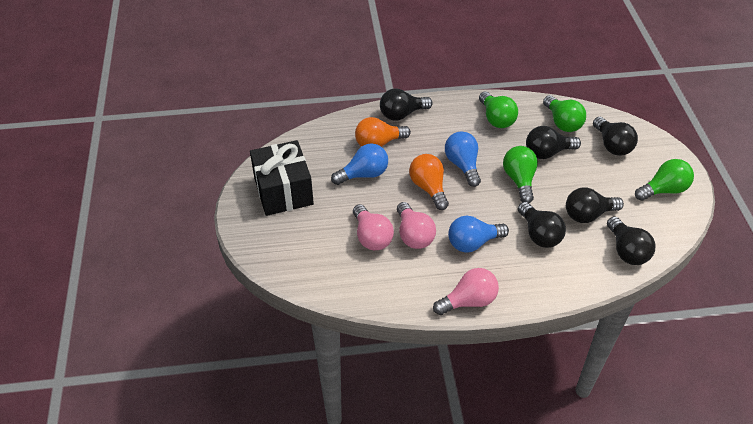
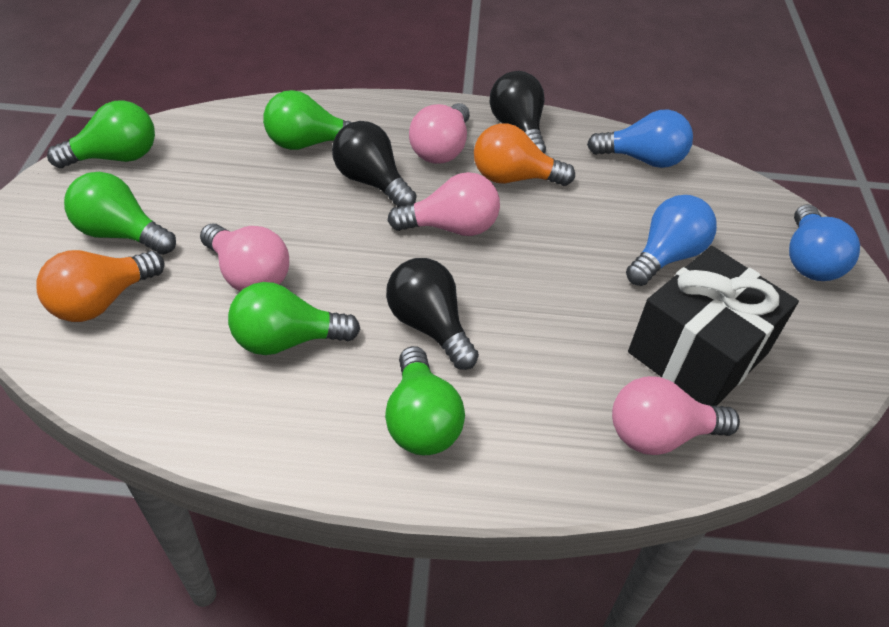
black light bulb: [380,88,433,121] [518,202,566,248] [526,126,581,159] [566,187,624,223] [593,117,638,156] [607,216,655,265] = 6 -> [332,121,417,207] [386,258,479,370] [489,71,546,154] = 3
green light bulb: [479,91,518,128] [503,146,538,203] [543,95,586,132] [635,159,694,201] = 4 -> [47,100,155,168] [64,172,176,255] [228,282,360,355] [263,90,352,150] [385,346,465,455] = 5
pink light bulb: [353,204,394,250] [397,202,436,249] [433,268,499,315] = 3 -> [200,223,289,292] [387,172,500,236] [409,103,470,164] [612,376,740,455] = 4

